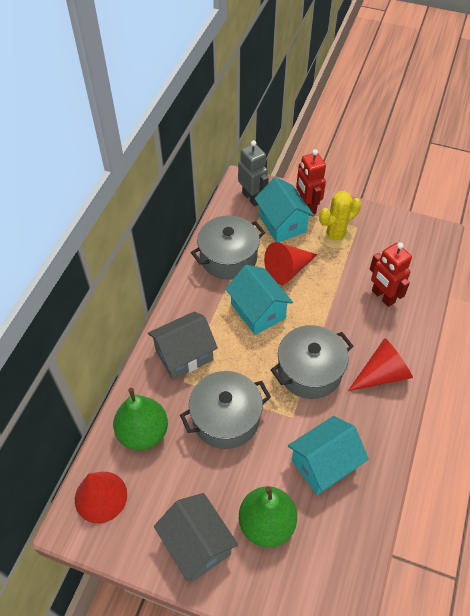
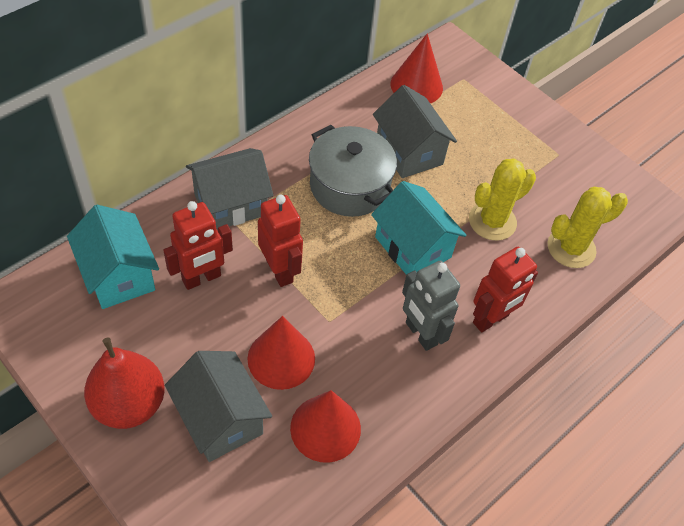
green pear: [113,388,168,450] [239,486,297,547] = 2 -> none = 0
grey house: [148,311,218,380] [154,493,238,582] = 2 -> [165,351,272,462] [186,148,274,230] [373,85,457,178] = 3
grey pot: [180,371,271,449] [191,216,265,280] [271,325,353,399] = 3 -> [309,125,397,217] = 1
red pear: none = 0 -> [84,337,165,429] = 1
red robot: [296,149,326,216] [369,242,412,307] = 2 -> [163,201,233,290] [258,195,303,287] [473,247,538,332] = 3
turquoise house: [225,265,293,335] [254,177,314,242] [288,416,369,495] = 3 -> [67,205,159,309] [371,181,466,275] = 2
yellow cactus: [319,191,361,249] = 1 -> [469,158,536,241] [547,187,628,268] = 2

